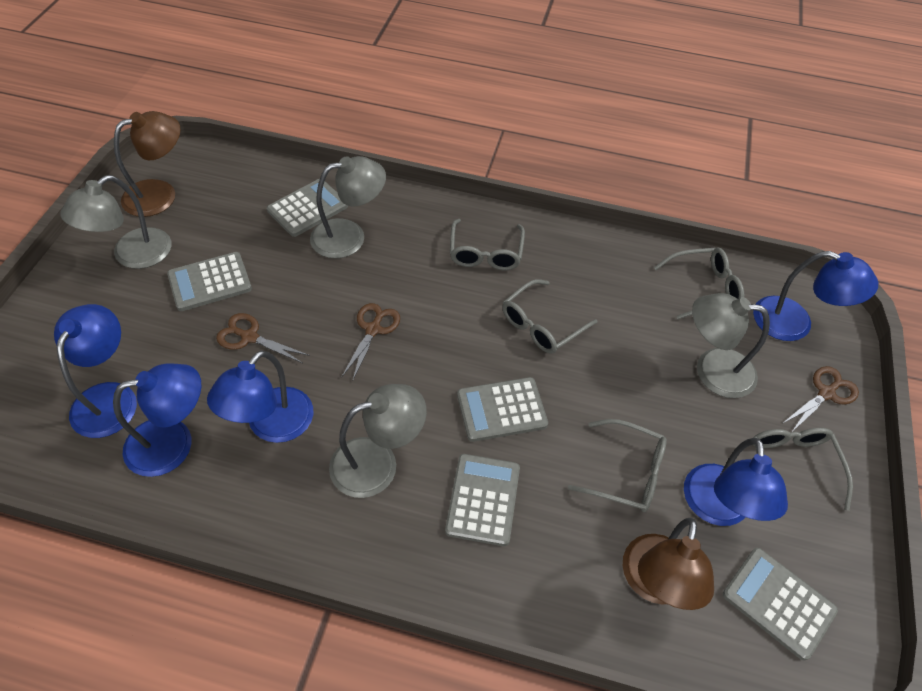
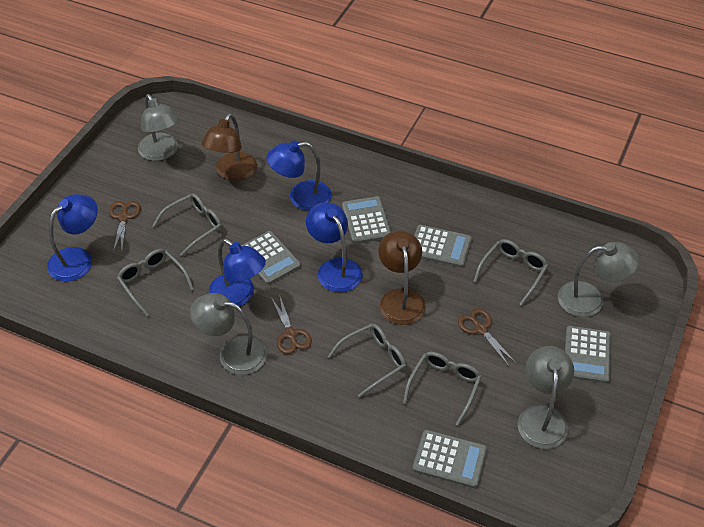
blue lamp: [54,304,137,438] [113,363,201,477] [207,351,313,443] [684,438,788,526] [753,251,878,341] = 5 -> [47,194,98,281] [209,239,266,306] [266,140,332,211] [306,203,363,292] = 4

